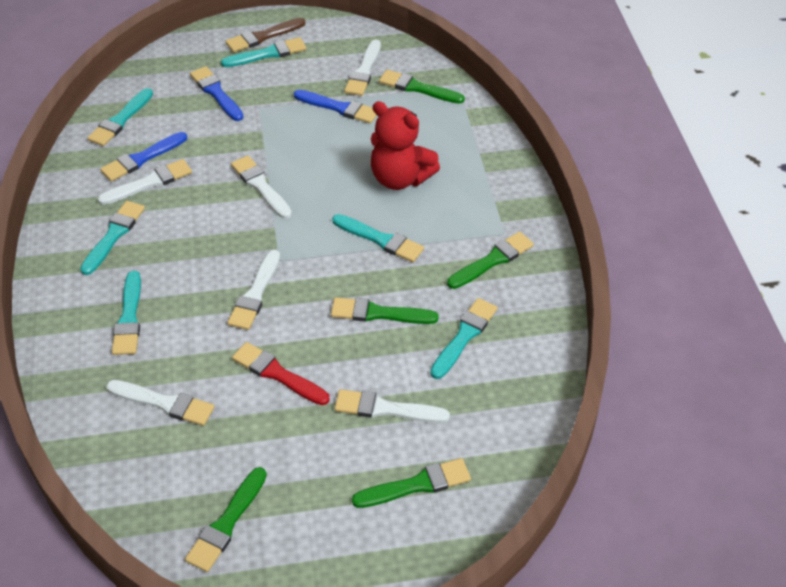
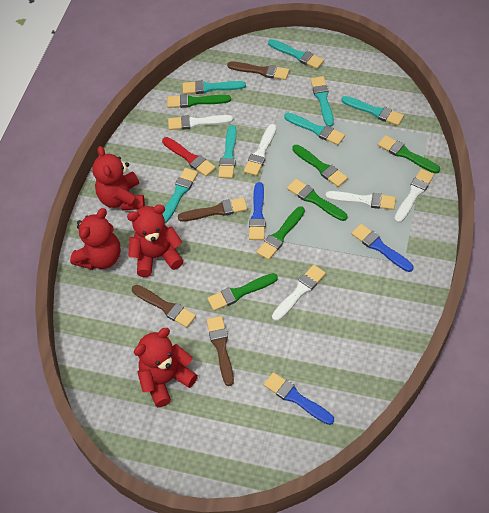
brown brush: [225,18,305,52] = 1 -> [132,285,196,328] [178,197,247,221] [207,316,234,386] [227,62,289,80] = 4
green brush: [185,467,267,572] [331,297,439,324] [352,458,471,508] [379,70,465,104] [447,232,534,289] = 5 -> [167,94,231,108] [207,273,278,311] [257,206,305,260] [287,179,347,221] [292,145,348,187] [378,135,440,173] = 6
red teddy bear: [371,101,440,190] = 1 -> [70,208,121,270] [92,146,145,211] [127,205,184,277] [134,328,198,407] = 4
turquoise brush: [80,201,145,275] [87,88,153,146] [112,271,141,355] [221,37,306,67] [332,214,424,262] [430,298,497,379] = 6 -> [162,168,198,223] [183,80,246,94] [218,125,237,178] [268,39,324,69] [284,113,345,145] [310,76,334,127] [341,96,404,126] = 7
white brush: [98,159,192,205] [106,380,214,426] [227,250,280,330] [231,155,292,219] [335,389,450,423] [344,39,381,96] = 6 -> [168,115,233,130] [244,124,276,176] [272,265,326,321] [325,191,396,210] [394,169,434,223] = 5

